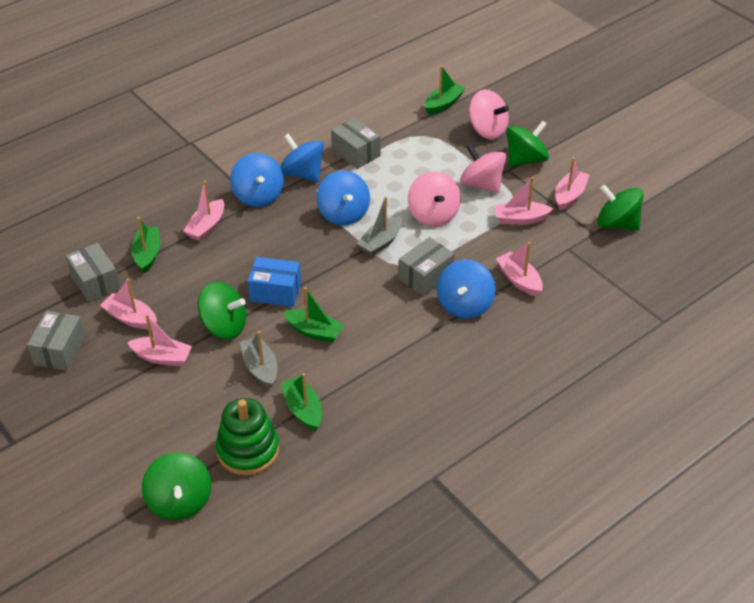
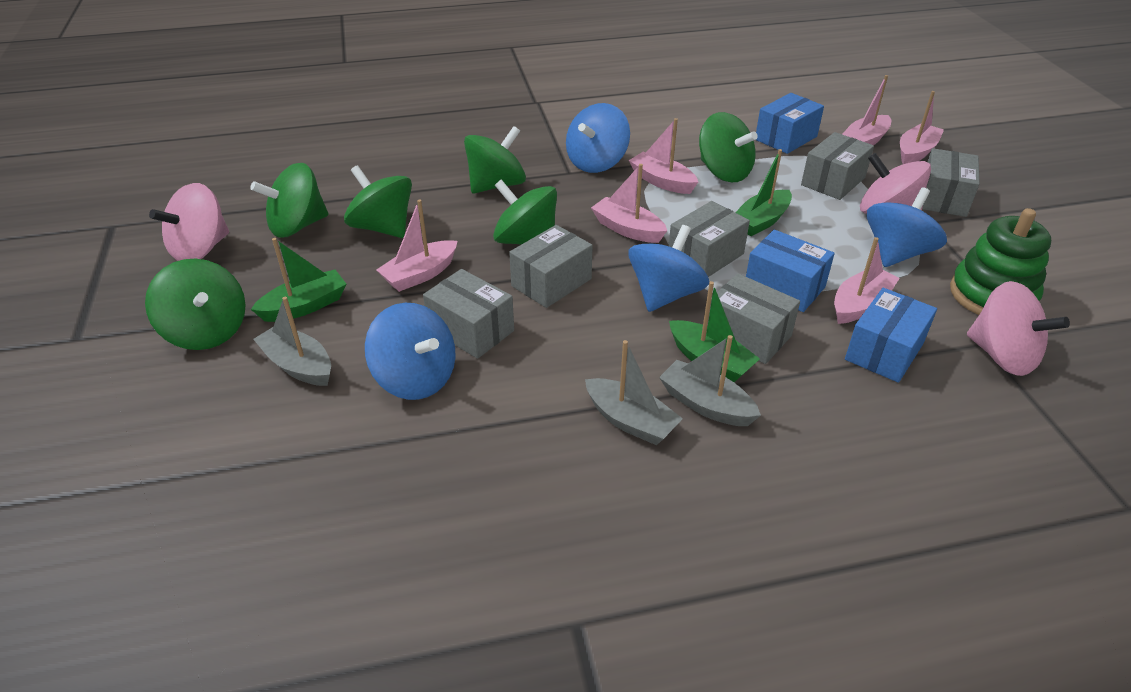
blue box: [248,257,301,307] = 1 -> [746,230,835,312] [756,93,824,154] [845,288,937,383] = 3
green boat: [131,217,160,273] [281,373,322,431] [283,287,344,343] [425,66,465,115] = 4 -> [251,238,346,322] [669,281,760,382] [735,149,792,236] = 3
green spinning top: [142,452,211,520] [198,282,246,339] [507,121,549,167] [597,184,644,231] = 4 -> [145,259,246,350] [250,163,328,238] [344,165,412,238] [464,126,526,194] [493,179,557,245] [699,112,758,182] = 6
grey boat: [240,331,277,388] [357,196,402,256] = 2 -> [253,297,331,386] [585,340,683,445] [659,335,761,426] = 3
grey box: [27,311,85,371] [66,243,120,302] [331,117,380,169] [399,237,454,296] = 4 -> [423,269,514,359] [509,225,593,308] [669,201,750,277] [707,273,800,364] [801,132,874,200] [922,148,980,217] = 6

